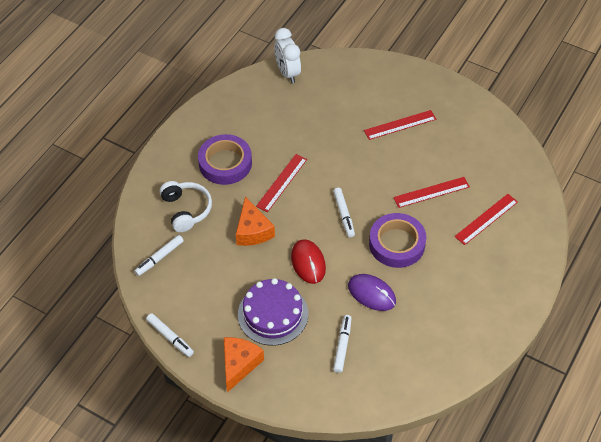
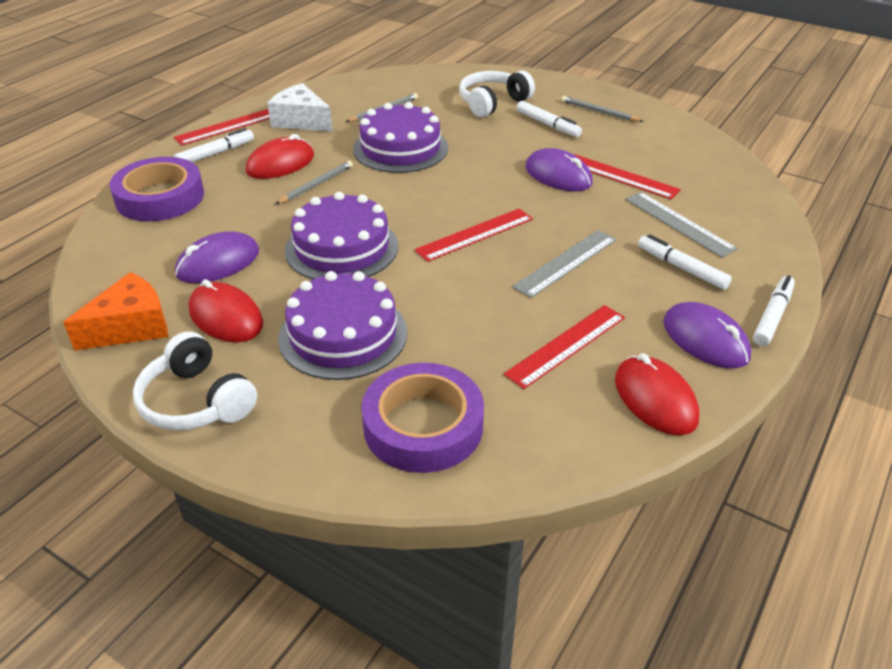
grey pencil: none = 0 -> [276,161,353,204] [346,93,418,122] [561,96,643,122] = 3
grey ruler: none = 0 -> [512,230,616,298] [625,192,738,258] = 2
orange cheese: [224,337,264,392] [236,197,275,246] = 2 -> [63,272,168,351] = 1
purple cake: [238,278,308,346] = 1 -> [278,271,407,380] [285,192,398,279] [353,102,448,173] = 3
purple mouse: [348,274,396,311] = 1 -> [175,231,259,283] [525,148,593,191] [663,302,751,369] = 3
red mouse: [291,239,326,284] = 1 -> [189,279,263,342] [246,134,314,179] [615,353,699,435] = 3
white cheese: none = 0 -> [267,83,333,131] = 1
white clock: [274,28,301,83] = 1 -> none = 0
white headphones: [160,181,212,232] = 1 -> [133,331,257,431] [459,71,535,117] = 2

